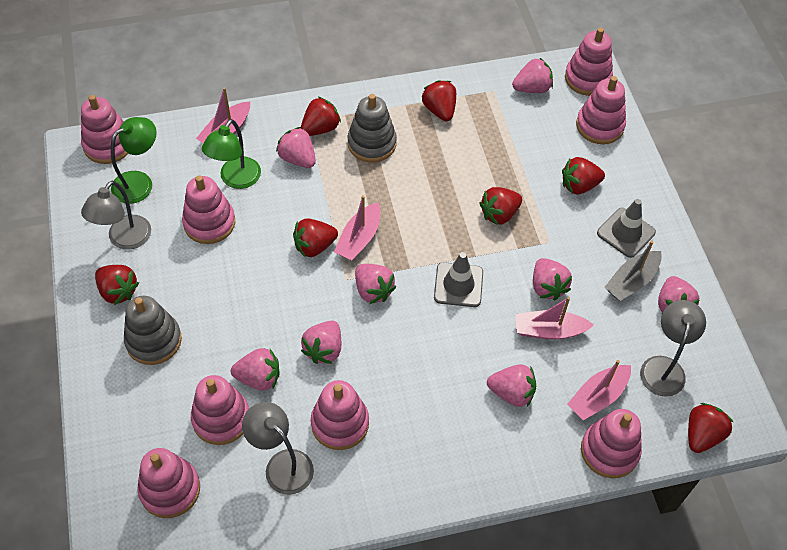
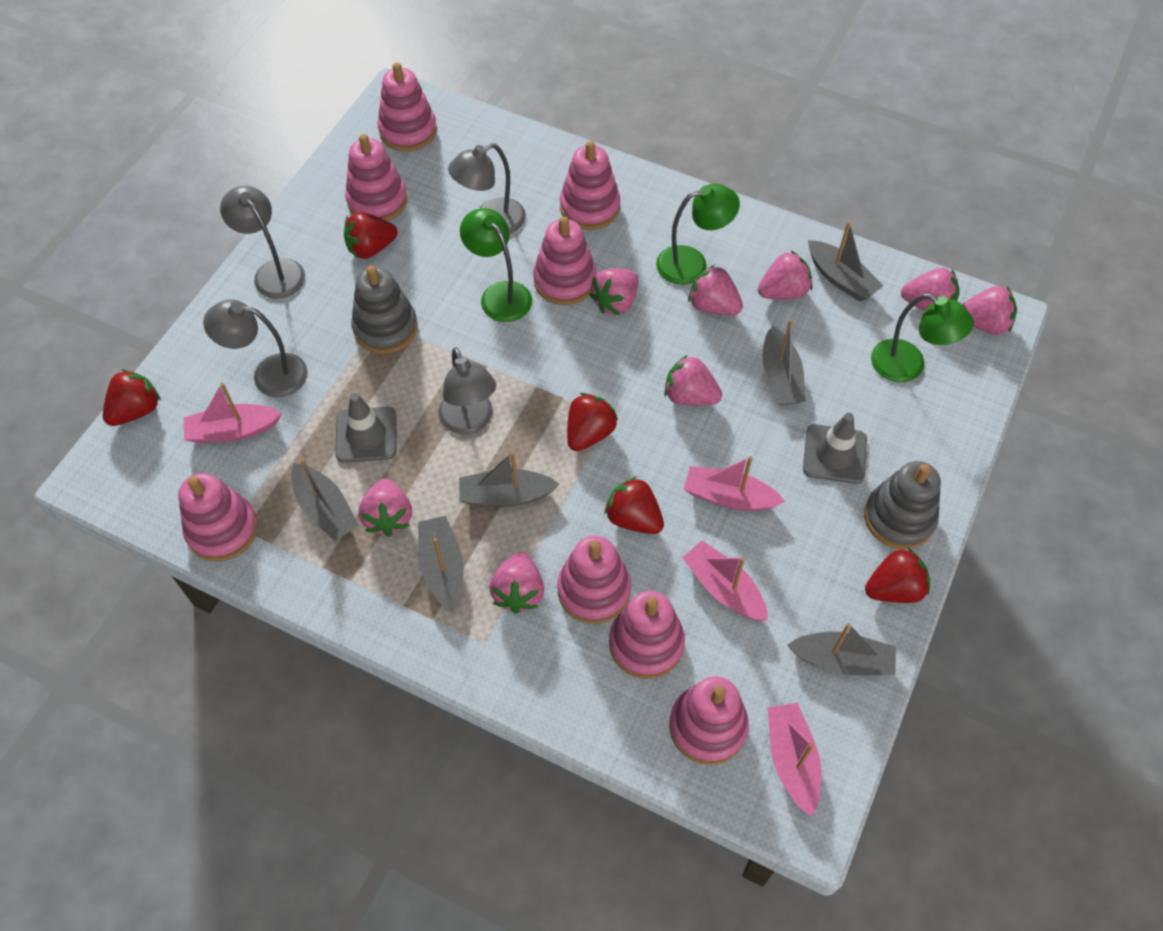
green lamp: [111,117,157,204] [202,119,261,189] = 2 -> [460,208,532,322] [656,184,740,285] [871,294,974,383] = 3
grey boat: [604,241,662,301] = 1 -> [291,458,359,541] [418,516,464,611] [459,451,559,507] [762,320,806,405] [787,623,896,675] [808,221,883,301] = 6
grey lamp: [81,181,151,250] [242,402,314,495] [640,300,706,397] = 3 -> [203,299,308,397] [220,186,305,299] [438,347,496,435] [448,143,526,234] = 4
red strawberry: [95,265,139,305] [293,218,338,258] [301,97,341,136] [422,80,456,121] [480,187,522,225] [562,157,605,194] [688,403,734,453] = 7 -> [103,369,161,426] [344,212,398,259] [567,393,618,451] [604,476,664,534] [865,547,930,603] = 5

